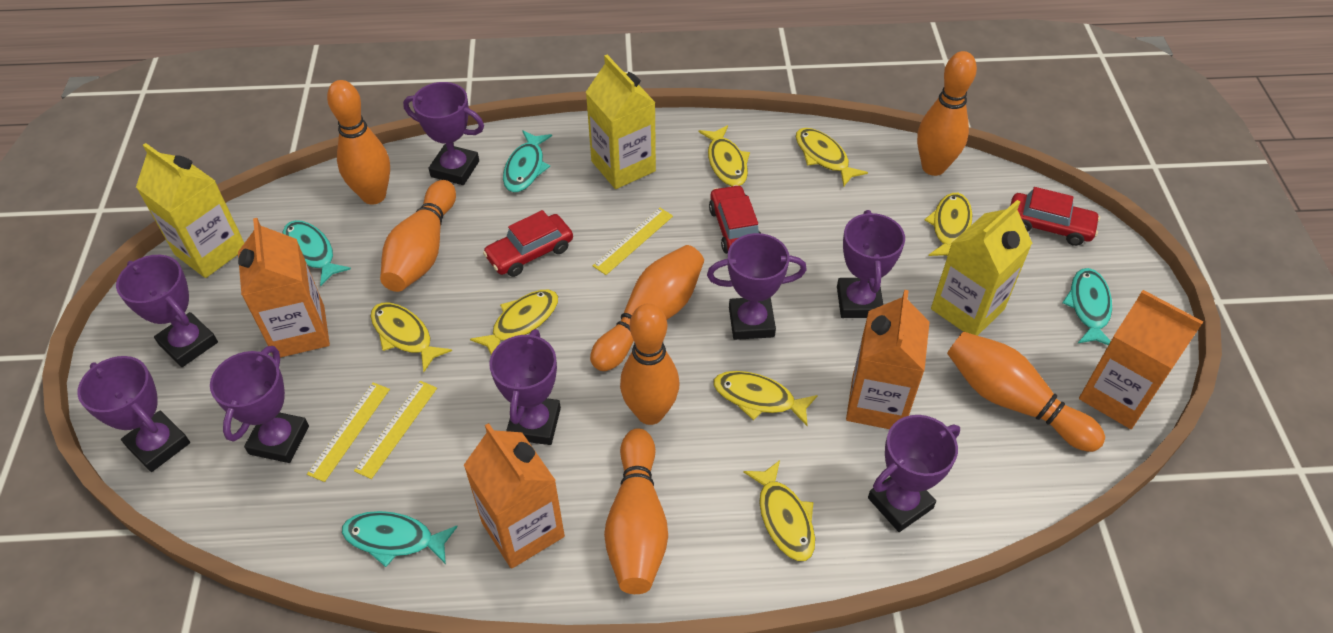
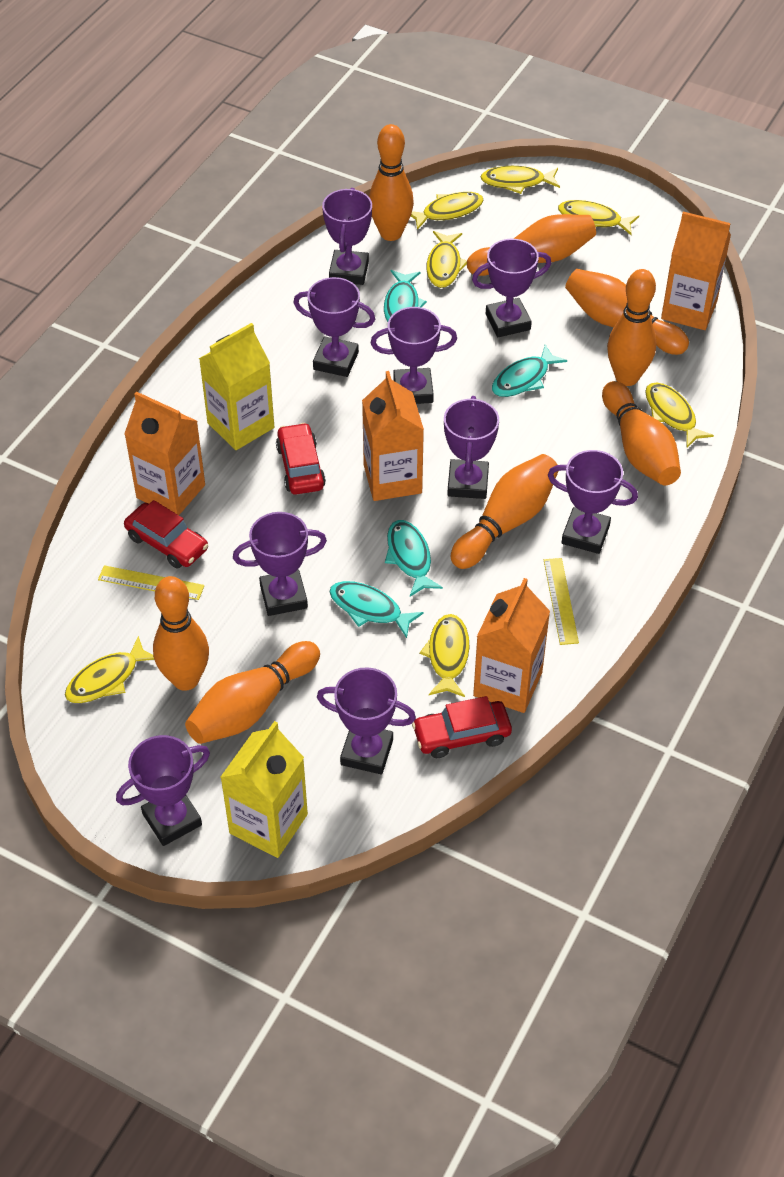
orange bowling pin: [327,80,390,205] [380,180,456,292] [590,245,704,371] [604,428,668,594] [620,303,679,425] [917,51,977,176] [947,332,1105,452] = 7 -> [153,576,209,691] [185,641,320,744] [369,124,414,241] [450,454,558,569] [467,214,596,276] [565,269,689,355] [602,381,681,485] [607,269,656,386] = 8
purple trophy: [77,356,190,472] [116,255,218,367] [210,346,309,463] [403,82,484,185] [489,329,561,445] [707,233,807,340] [837,210,905,318] [868,415,960,532] = 8 -> [116,735,210,846] [233,512,327,616] [293,277,375,377] [317,667,416,774] [322,188,372,285] [371,307,457,404] [444,396,499,499] [472,239,551,337] [548,450,638,554] = 9
yellow carton: [136,143,244,278] [586,55,656,189] [931,200,1033,336] = 3 -> [199,323,274,450] [220,721,308,858] = 2
yellow ruler: [307,383,390,482] [354,381,437,479] [593,208,673,275] = 3 -> [98,565,204,600] [544,558,579,645] = 2

